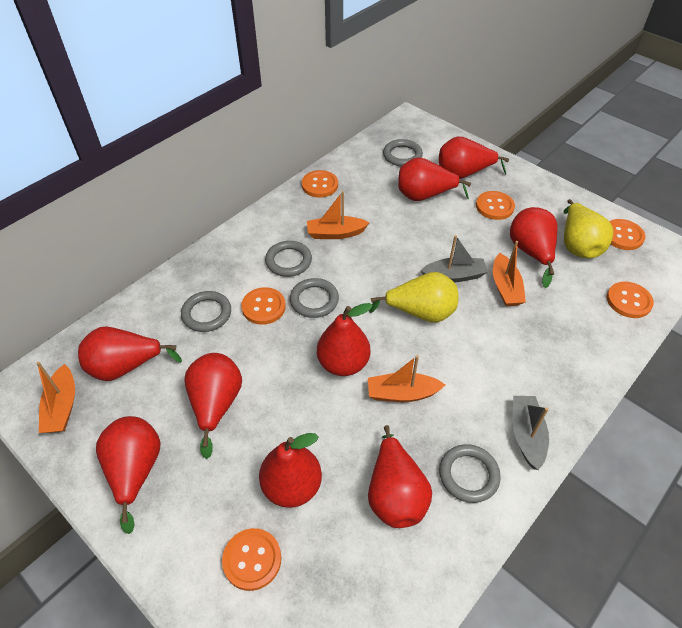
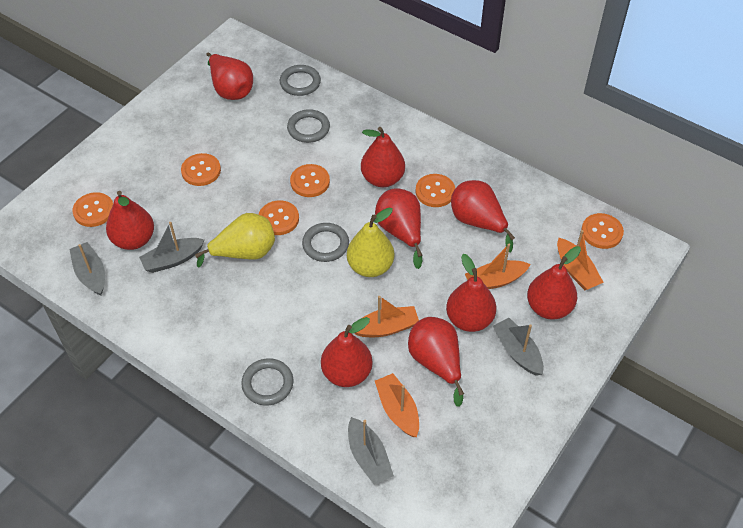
grey boat: [421,235,488,283] [513,396,549,470] = 2 -> [69,242,105,296] [139,222,205,273] [348,417,394,485] [493,318,544,376] = 4
grey ring: [181,291,231,332] [265,241,312,277] [290,278,339,318] [383,139,423,167] [439,444,501,503] = 5 -> [241,358,294,405] [280,65,321,96] [287,109,330,143] [302,223,349,262] = 4

